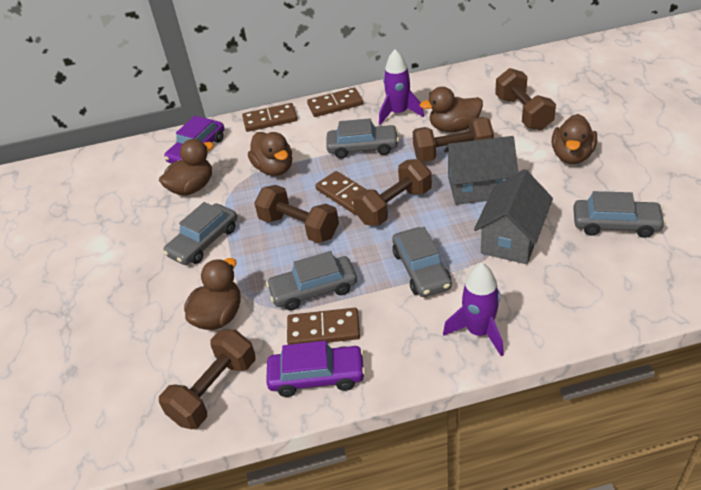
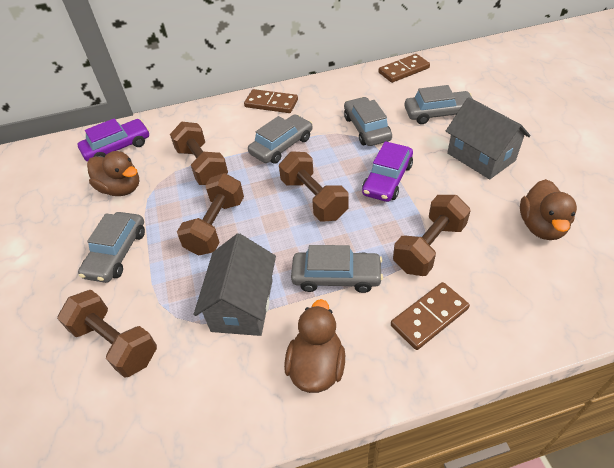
brown domino: [242,103,297,132] [287,308,360,345] [307,88,363,117] [315,171,367,214] = 4 -> [244,89,298,113] [379,54,430,83] [391,282,470,350] = 3
brown duck: [159,139,214,195] [184,258,241,330] [248,132,292,176] [420,87,483,132] [552,114,597,164] = 5 -> [87,151,139,196] [284,299,345,393] [520,179,577,240] = 3
purple rocket: [379,49,424,125] [443,263,504,356] = 2 -> none = 0

